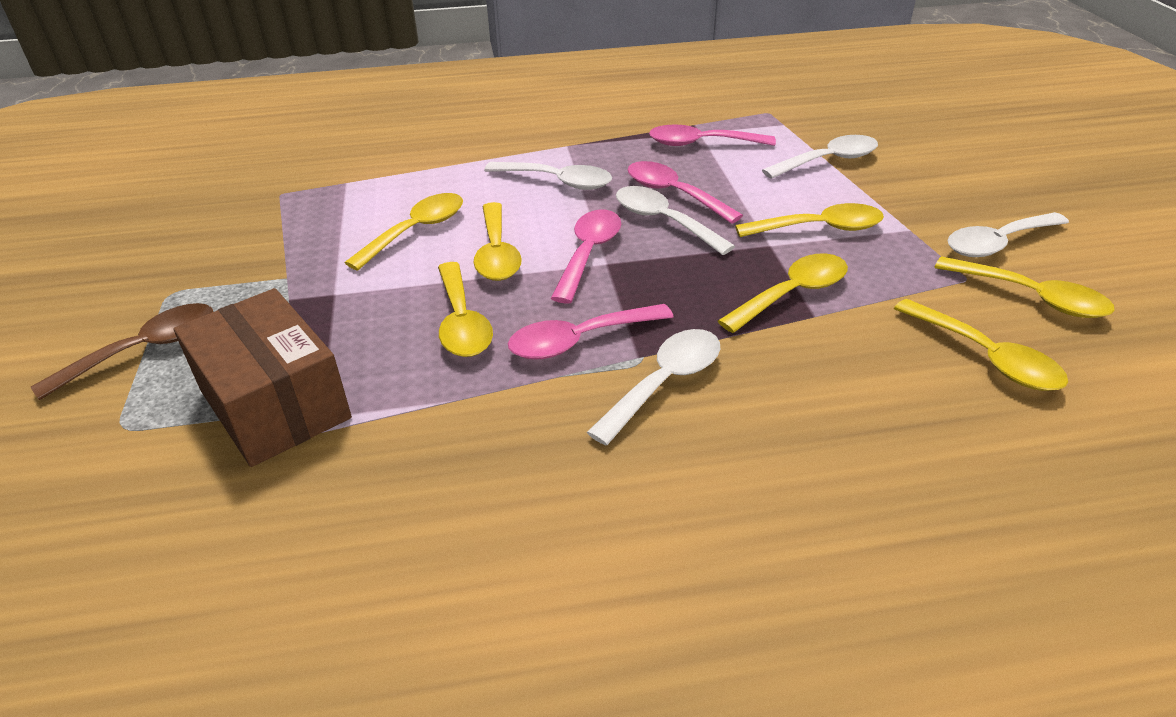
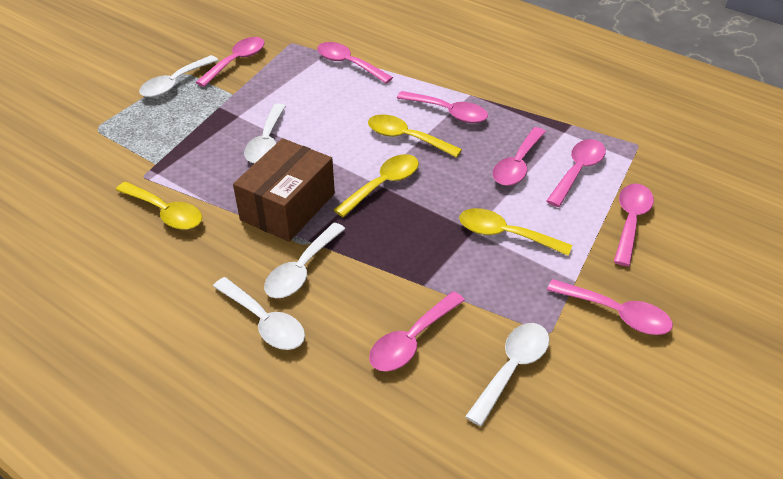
brown spoon: [31,303,213,400] = 1 -> none = 0
pink spoon: [508,304,673,360] [551,209,621,303] [628,161,743,224] [649,124,776,146] = 4 -> [196,37,265,87] [317,42,393,84] [369,291,465,371] [397,91,488,123] [492,127,546,186] [546,139,606,207] [547,279,673,335] [614,184,654,266] = 8
yellow spoon: [344,193,463,271] [438,262,493,357] [473,202,522,281] [718,253,848,333] [735,203,884,237] [894,299,1068,391] [935,256,1114,318] = 7 -> [116,182,202,230] [334,154,419,217] [368,114,462,158] [459,208,572,256] = 4

